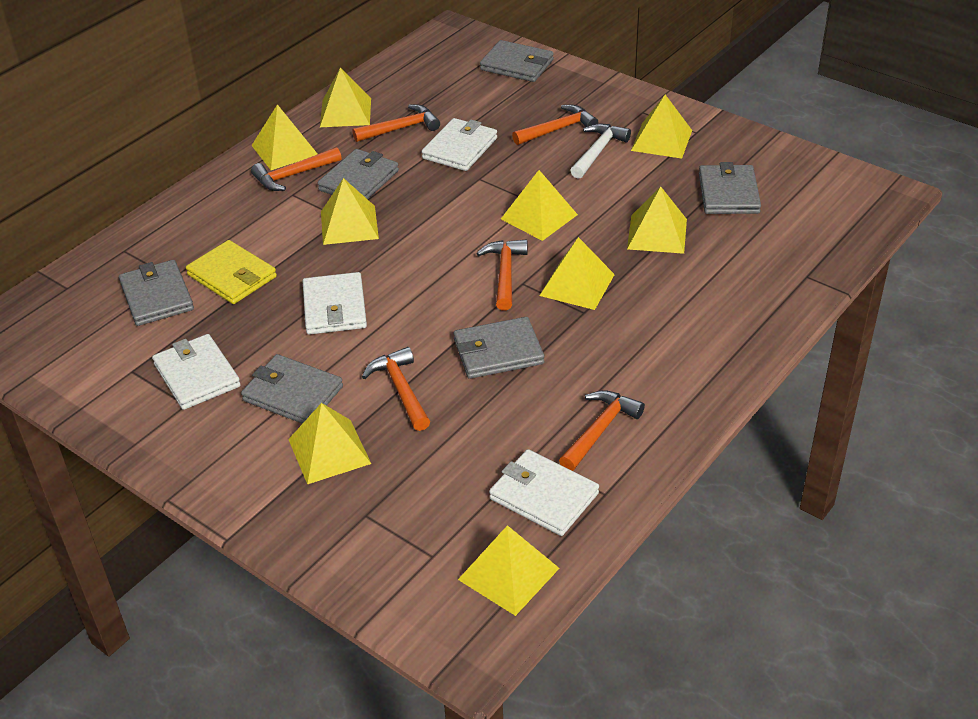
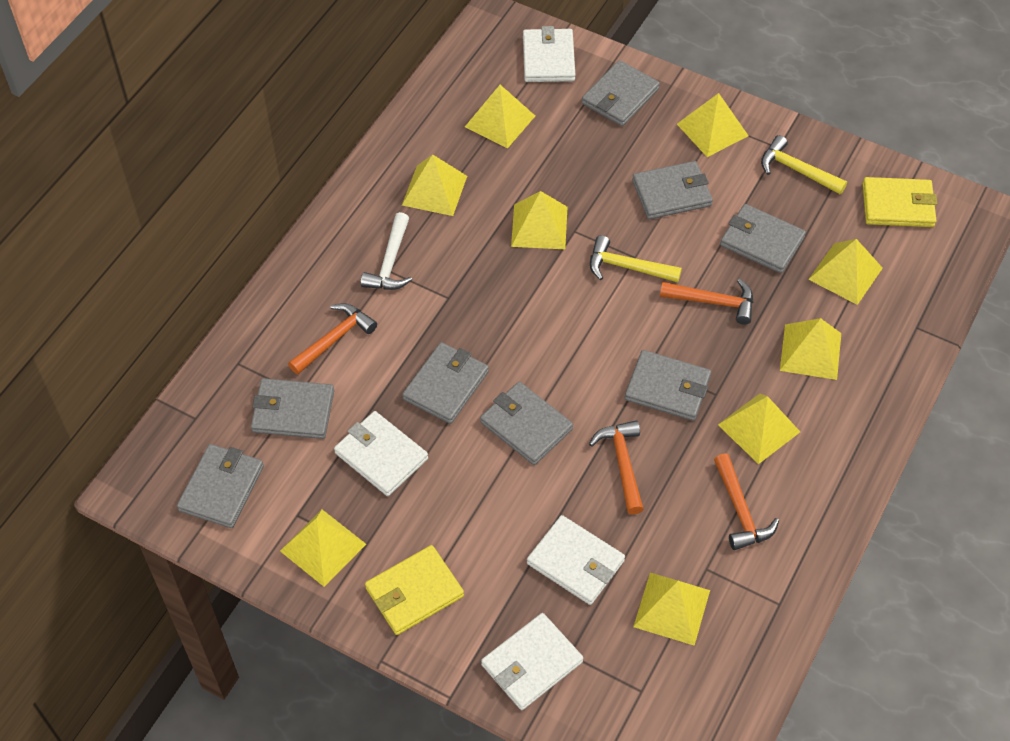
grey wallet: [119,260,194,326] [241,354,343,424] [318,149,399,199] [454,317,544,379] [480,40,554,82] [699,162,761,214] = 6 -> [177,444,264,528] [251,378,334,439] [402,342,489,424] [480,382,573,465] [582,60,660,126] [625,350,711,421] [632,161,713,219] [720,204,806,273] = 8
orange hammer: [251,147,342,191] [352,104,440,142] [362,347,430,431] [476,240,528,310] [512,105,598,145] [559,390,645,471] = 6 -> [288,303,377,374] [589,420,644,515] [660,279,753,325] [714,453,779,550] = 4
yellow hammer: none = 0 -> [590,235,682,282] [761,135,847,194] = 2
yellow wallet: [186,240,277,304] = 1 -> [365,545,464,635] [863,177,937,227] = 2

